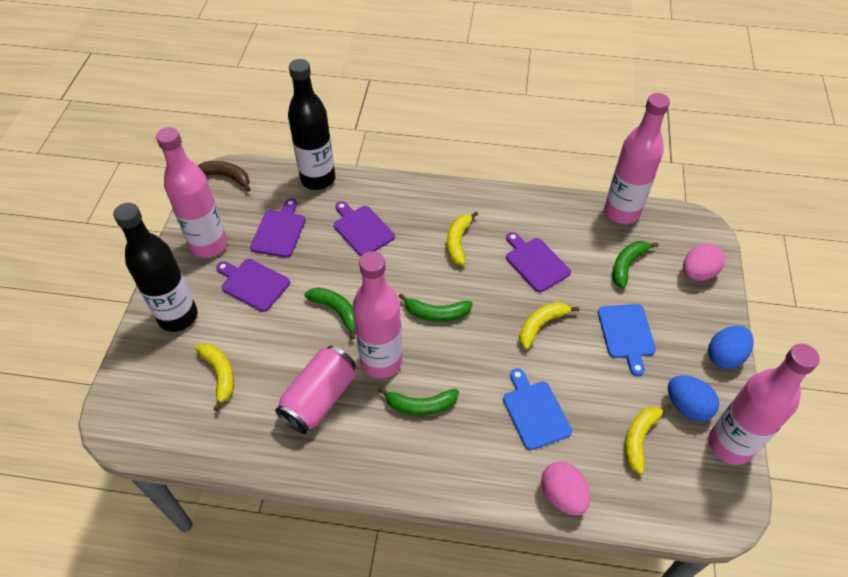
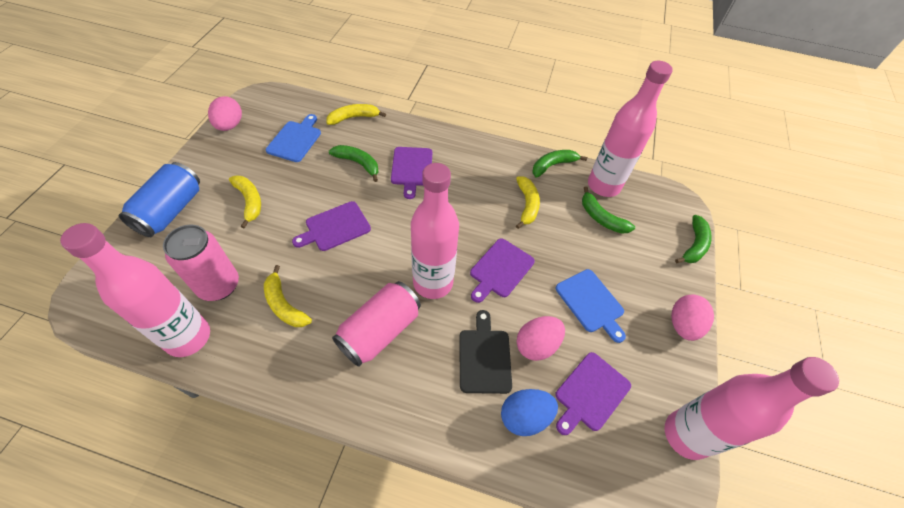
black bottle: [113,203,198,332] [288,59,335,190] = 2 -> none = 0
black cutting board: none = 0 -> [459,310,512,394] = 1
blue can: none = 0 -> [119,162,200,237] = 1
blue egg: [668,375,719,421] [708,326,754,369] = 2 -> [501,389,558,436] = 1
brown banana: [198,161,251,192] = 1 -> none = 0
pink can: [275,346,356,434] = 1 -> [163,225,239,301] [332,281,421,367] = 2
pink egg: [541,461,590,515] [683,244,725,281] = 2 -> [208,96,242,131] [516,316,565,361] [671,294,714,341] = 3

